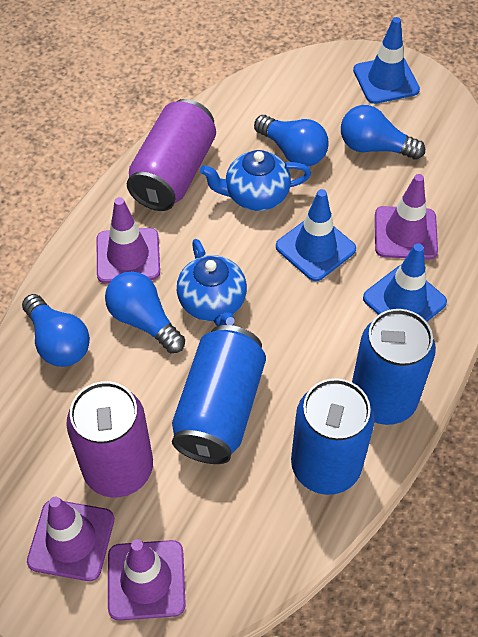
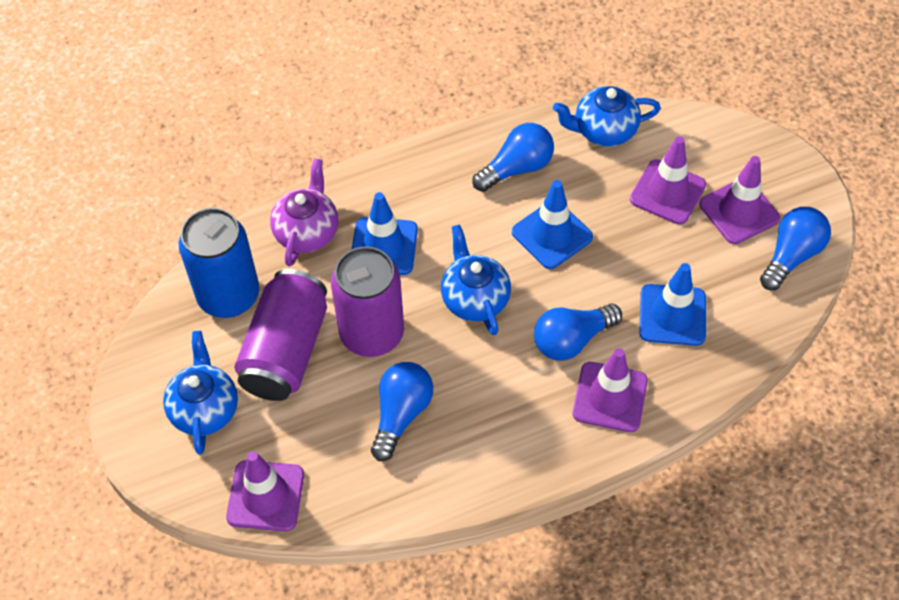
blue can: [172,325,266,464] [291,378,375,495] [352,309,436,425] = 3 -> [179,208,259,318] = 1
blue teapot: [177,239,247,326] [200,150,311,211] = 2 -> [163,331,238,454] [441,225,511,335] [553,86,661,147] = 3
purple teapot: none = 0 -> [270,158,338,267] = 1

